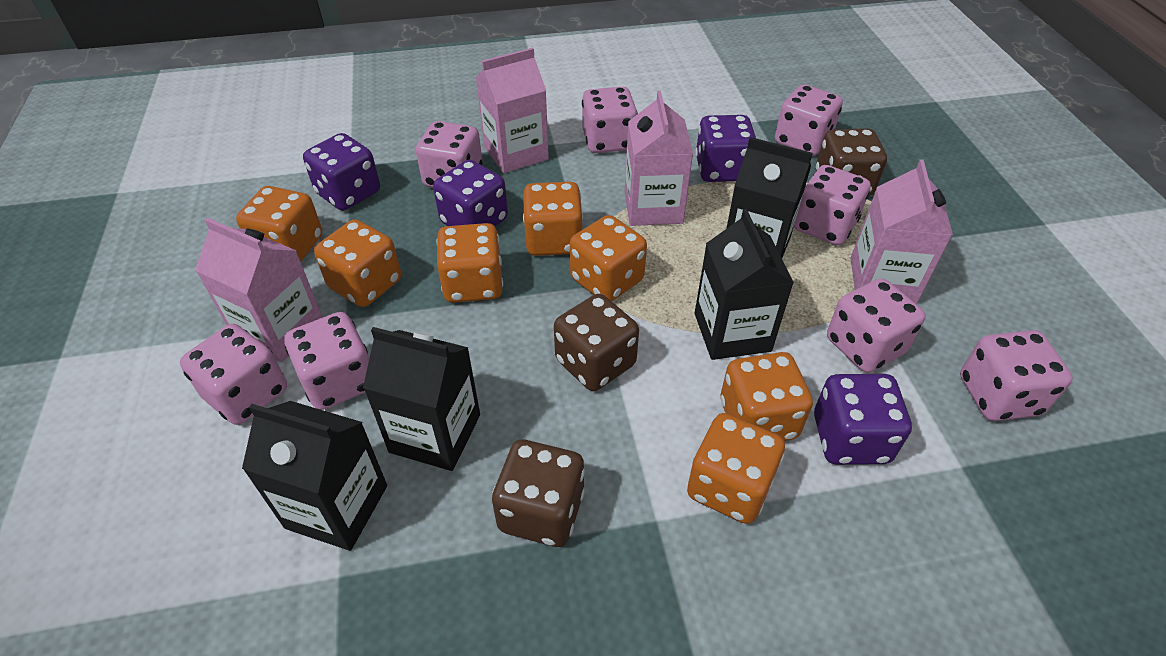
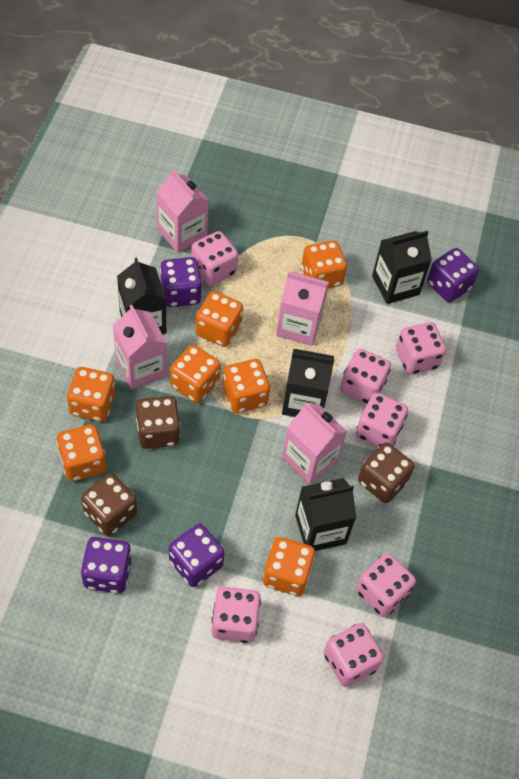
pink dice: [180,324,287,425] [284,312,369,410] [416,121,483,188] [582,87,638,153] [775,84,843,156] [794,165,871,245] [827,278,926,373] [960,330,1073,421] = 8 -> [191,231,238,286] [212,586,261,643] [324,623,384,687] [340,349,391,404] [356,392,408,447] [356,553,416,617] [396,322,446,375] = 7

